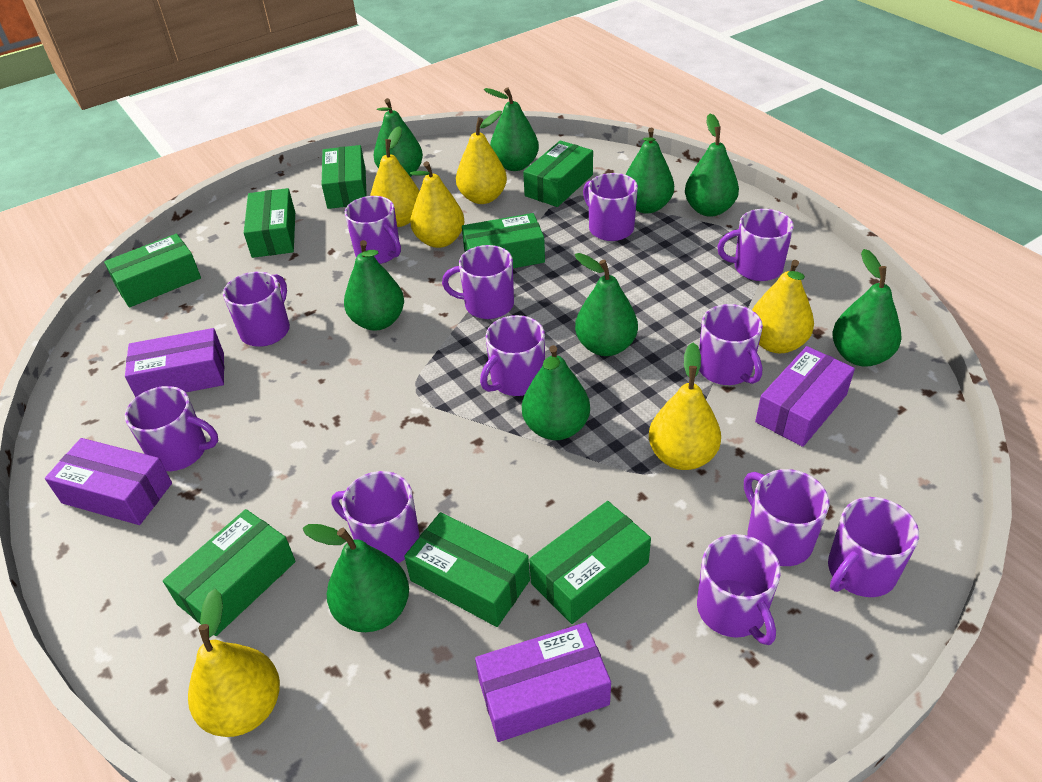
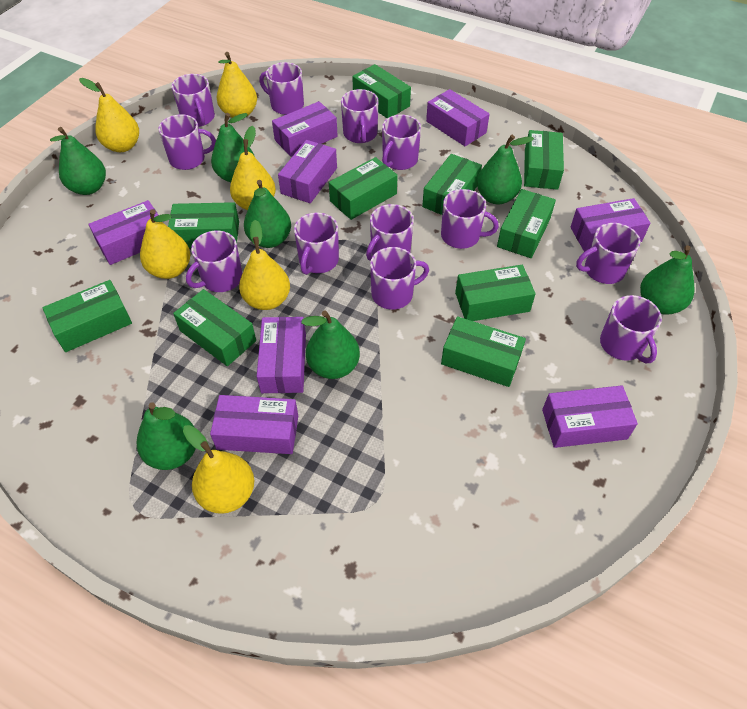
green box: [104,234,201,308] [163,509,296,636] [244,188,295,258] [322,145,367,209] [404,512,530,627] [462,213,545,268] [523,140,593,207] [529,501,651,624] = 8 -> [42,280,132,352] [168,202,239,248] [173,289,256,366] [329,157,398,220] [352,64,411,118] [422,154,482,215] [441,316,526,387] [455,265,536,321] [497,189,556,258] [524,130,564,190] = 10
green pear: [303,524,409,632] [344,240,404,330] [374,98,423,177] [484,88,539,171] [522,345,590,440] [575,253,638,356] [625,127,674,214] [685,113,739,217] [832,249,902,367] = 9 -> [50,127,106,195] [137,402,196,470] [211,113,254,182] [244,180,291,248] [301,310,360,379] [477,135,534,204] [640,245,695,315] = 7
purple box: [45,438,172,525] [125,328,224,397] [475,622,611,742] [755,346,855,447] = 4 -> [88,200,158,265] [210,395,298,454] [257,317,306,393] [272,101,338,157] [278,140,337,203] [426,89,490,146] [542,385,638,448] [570,198,650,252] = 8

